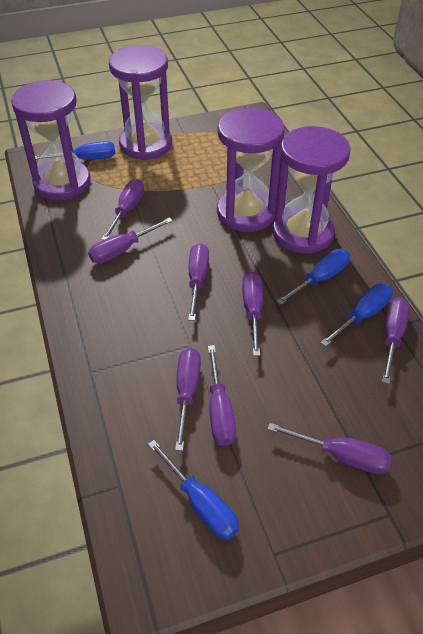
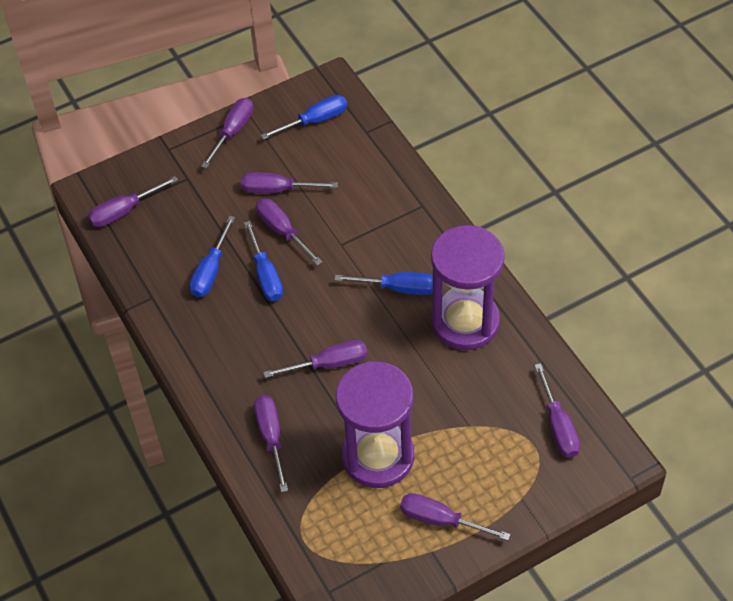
purple hourglass: [11,80,90,200] [109,45,172,160] [217,107,285,232] [272,126,351,254] = 4 -> [336,361,414,488] [431,225,505,350] = 2

